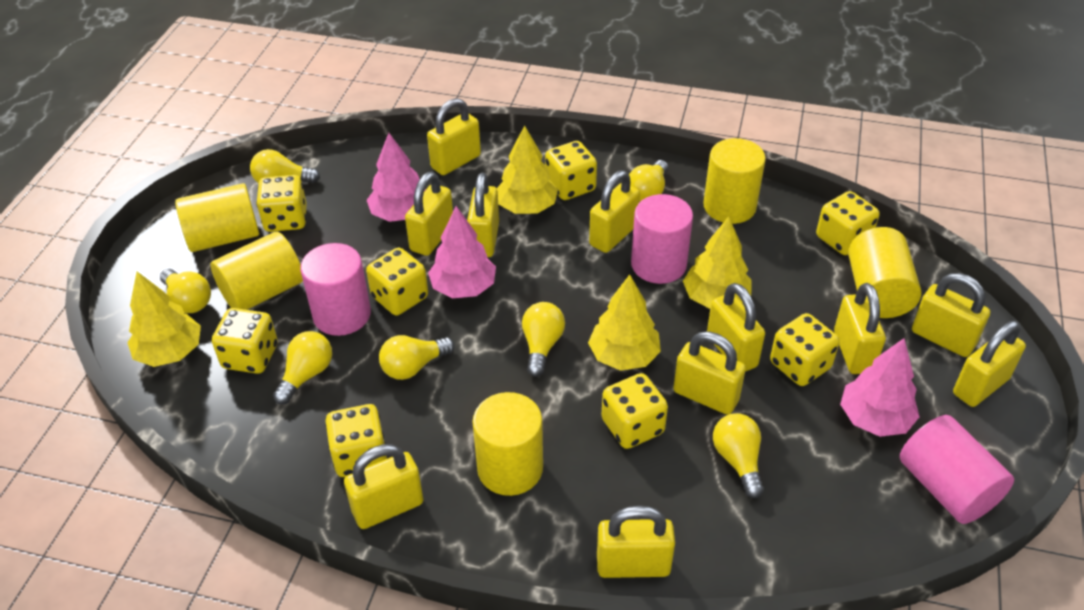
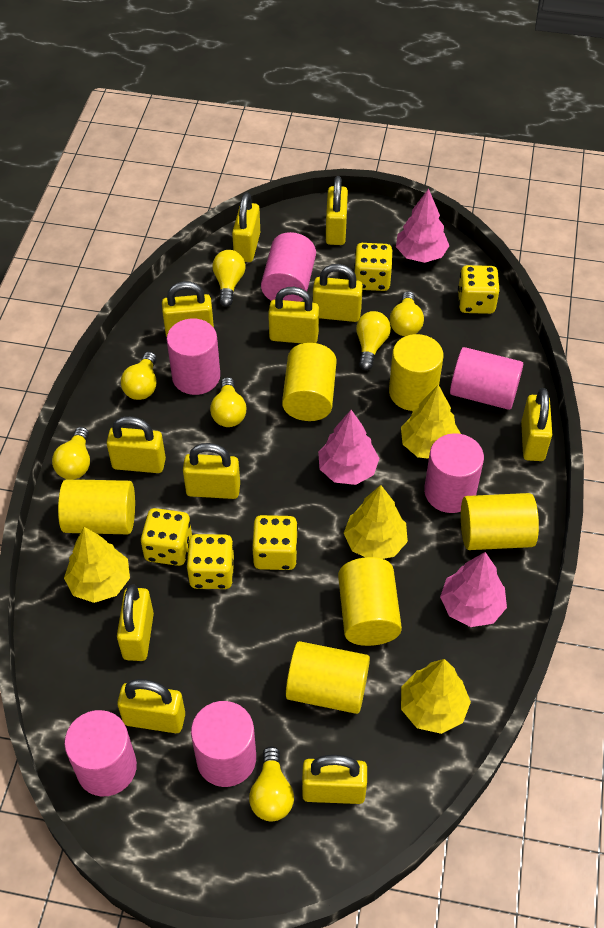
pink cylinder: [300,243,371,336] [631,194,693,284] [900,415,1014,524] = 3 -> [64,710,137,796] [167,318,220,395] [191,701,256,787] [261,232,316,302] [424,433,484,513] [450,347,523,410] = 6
yellow cylinder: [175,183,259,252] [211,232,303,310] [473,392,543,496] [703,138,766,224] [848,227,921,318] = 5 -> [58,479,135,534] [282,343,337,421] [286,641,370,714] [338,557,402,646] [389,334,443,411] [461,493,539,550] = 6
yellow dice: [212,308,278,374] [256,175,307,232] [325,404,388,477] [366,248,428,316] [545,141,597,200] [602,373,668,449] [770,313,840,386] [816,191,880,255] = 8 -> [141,508,192,566] [186,534,234,589] [252,515,298,570] [354,243,393,291] [458,265,500,314] = 5

